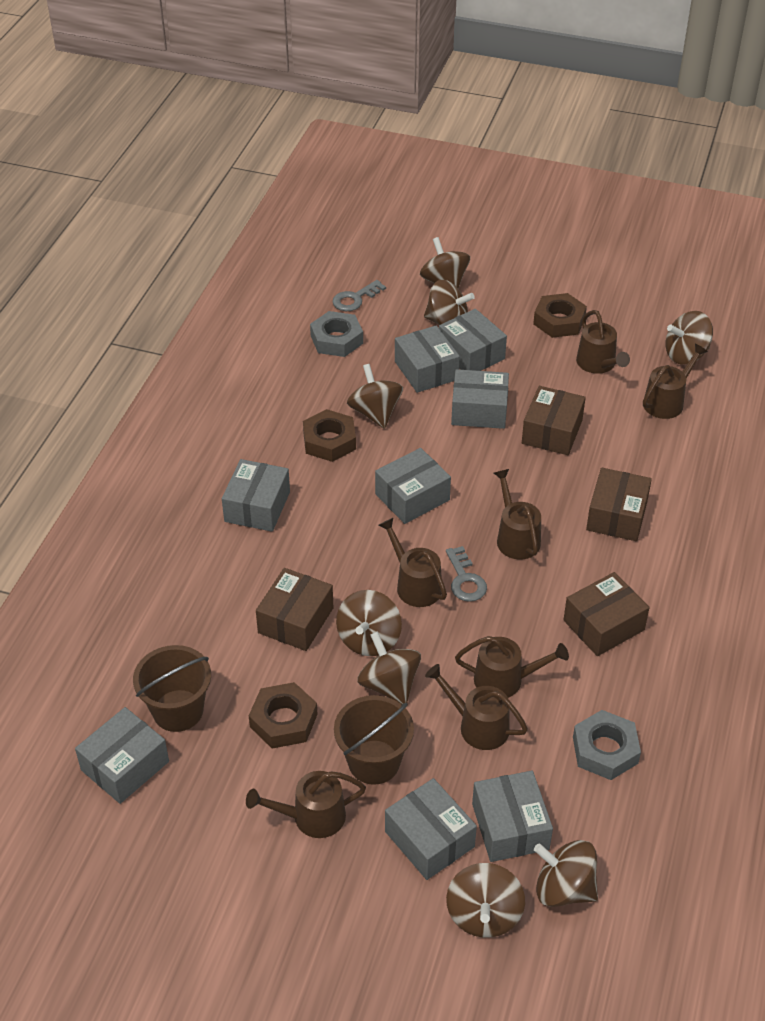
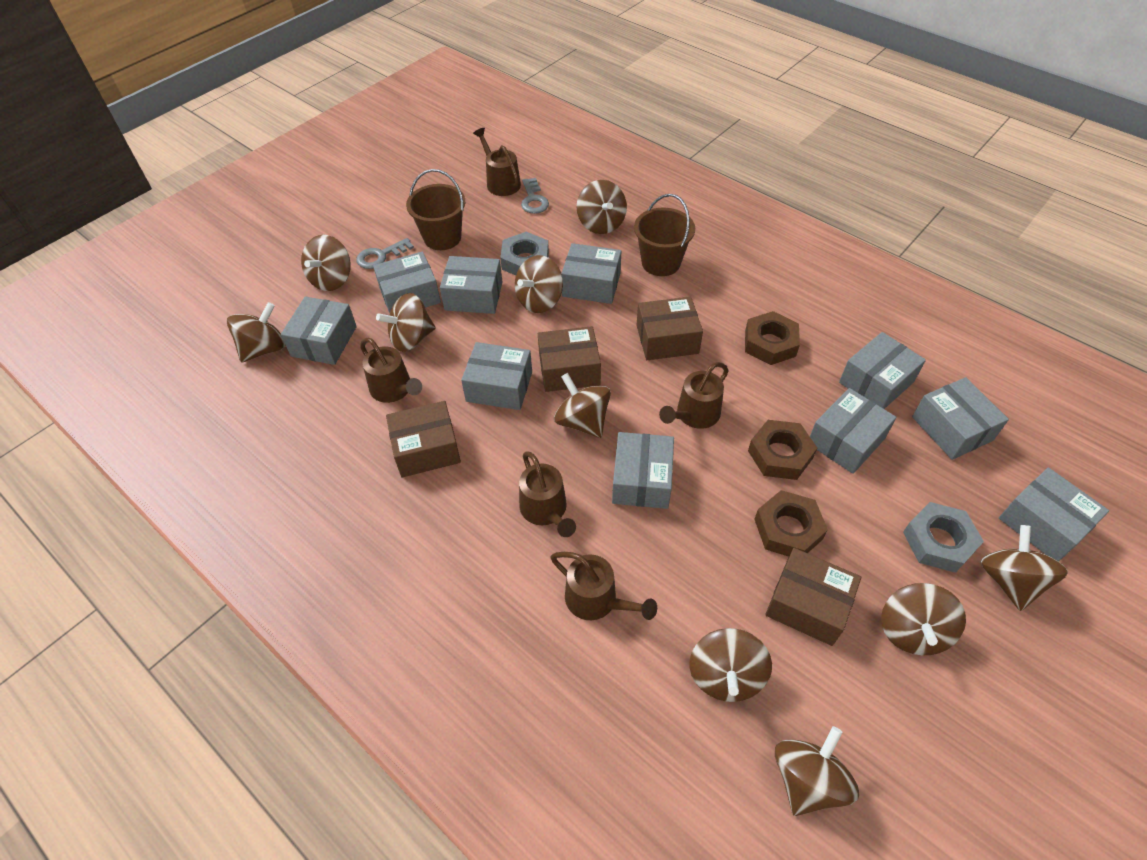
brown spinning top: [336,590,402,656] [347,364,403,429] [357,632,421,704] [420,237,470,289] [424,280,475,325] [446,863,525,938] [534,840,598,907] [666,311,713,365] = 8 -> [227,302,286,363] [301,235,351,291] [376,293,436,352] [515,255,563,313] [554,373,611,438] [577,180,627,234] [690,628,772,702] [775,726,859,816] [881,583,966,655] [980,525,1068,611] = 10
brown watering can: [246,771,366,838] [379,518,447,607] [425,664,528,750] [455,636,569,698] [494,469,541,560] [576,310,630,374] [643,343,708,419] = 7 -> [360,338,422,403] [473,128,521,196] [519,451,576,537] [551,552,657,620] [659,362,729,429] = 5
grey box: [75,707,169,804] [222,459,290,532] [375,448,451,524] [385,778,477,880] [395,325,460,393] [439,309,507,371] [451,369,509,429] [472,771,553,862] = 8 -> [281,297,357,365] [373,251,441,313] [440,256,502,314] [461,342,532,410] [561,243,621,304] [612,432,674,509] [810,388,897,474] [839,332,926,409] [912,377,1009,460] [999,467,1109,561] = 10

